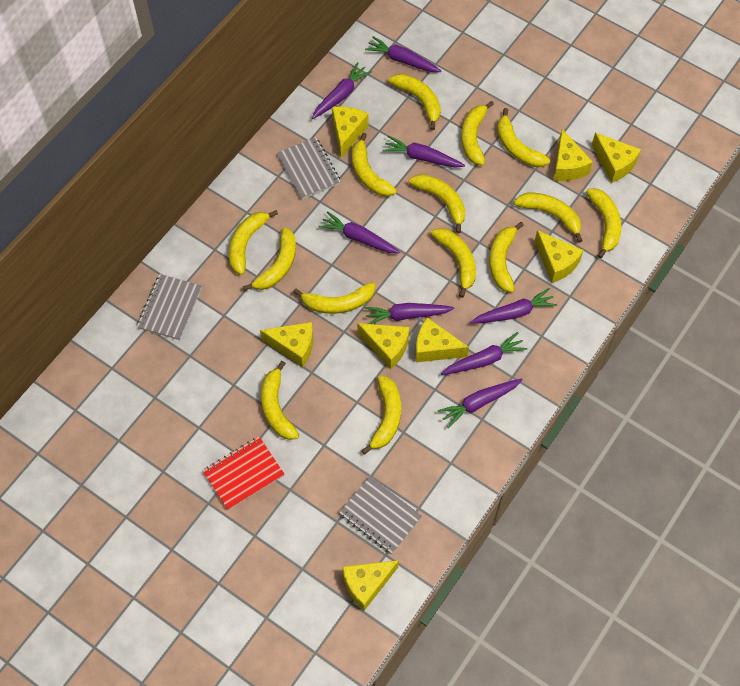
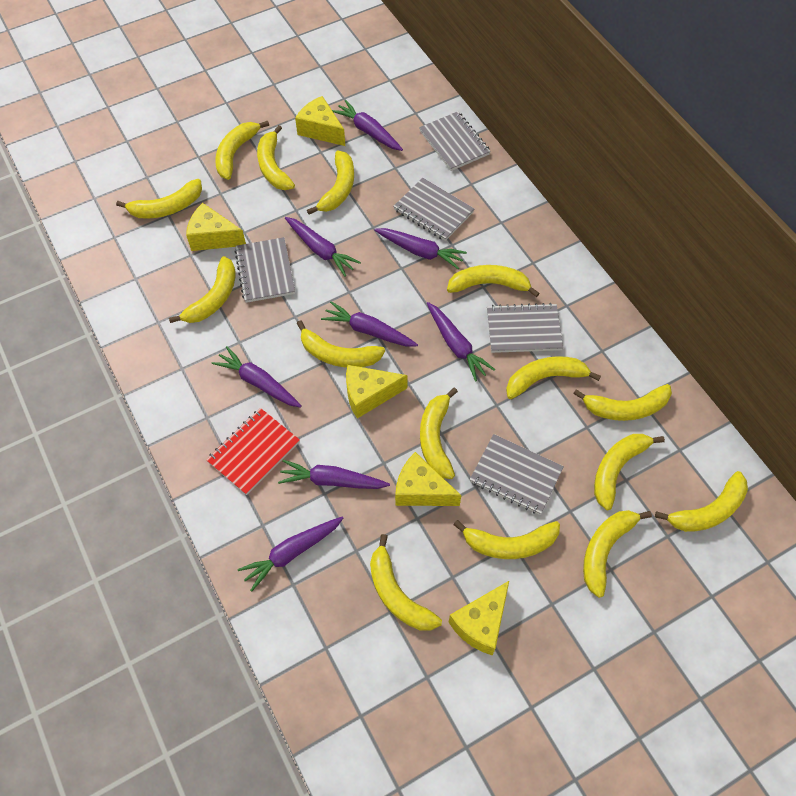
grey notebook: [137,274,202,340] [277,137,341,200] [339,476,422,554] = 3 -> [235,237,295,303] [393,178,474,241] [419,111,491,171] [470,434,564,515] [487,303,563,353] = 5
yellow banana: [229,210,278,275] [243,227,296,291] [261,361,299,440] [293,282,375,314] [352,133,397,196] [361,375,401,455] [389,74,441,130] [409,174,466,234] [431,228,476,298] [461,101,494,166] [489,222,524,293] [497,108,550,167] [514,193,582,243] [586,188,621,259] = 14 -> [116,179,202,219] [169,256,236,323] [215,121,269,180] [257,125,295,190] [296,320,385,368] [307,150,354,215] [370,534,442,631] [420,387,458,479] [447,265,540,297] [453,520,560,559] [506,356,601,399] [573,384,672,421] [583,510,652,598] [594,434,665,510] [655,471,748,532] = 15
yellow cheese: [260,322,313,367] [332,106,369,158] [342,560,399,611] [357,323,409,369] [415,317,469,362] [535,230,583,283] [553,129,593,181] [592,133,641,183] = 8 -> [186,203,246,251] [295,96,345,146] [346,365,408,419] [395,452,462,506] [449,581,509,655] = 5

